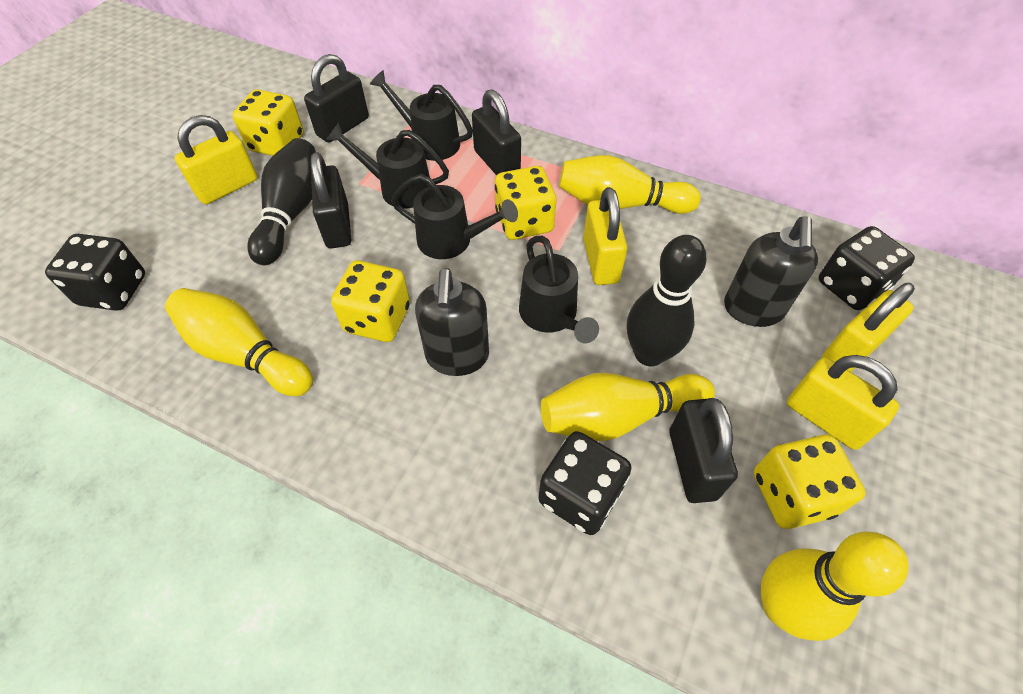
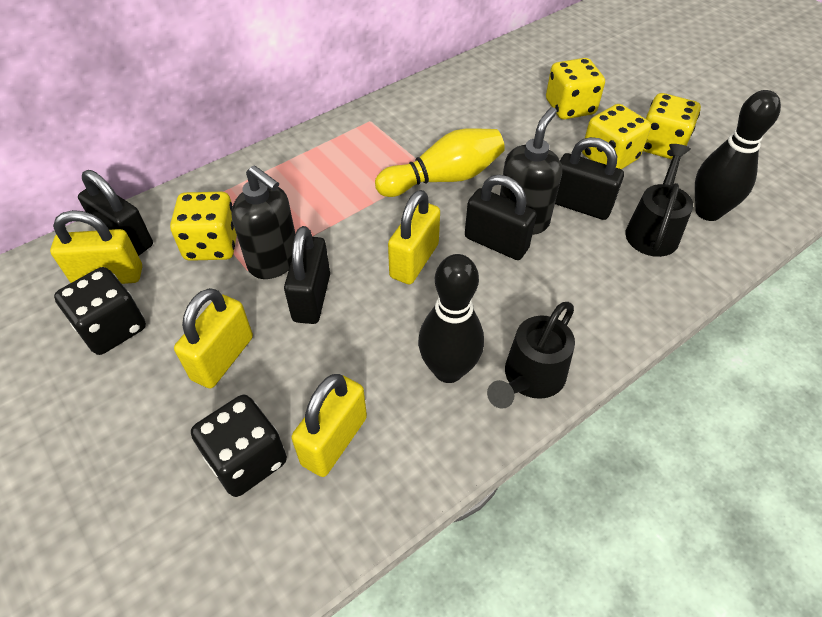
black dice: [45,234,145,311] [539,431,631,535] [819,226,915,310] = 3 -> [54,267,146,355] [191,395,287,497] = 2
black watering can: [326,123,449,209] [370,70,473,161] [391,174,518,259] [519,236,599,344] = 4 -> [487,302,575,409] [625,144,693,257] = 2
yellow bowling pin: [165,288,313,396] [541,373,715,441] [559,155,701,214] [761,532,908,641] = 4 -> [375,128,505,197] = 1

